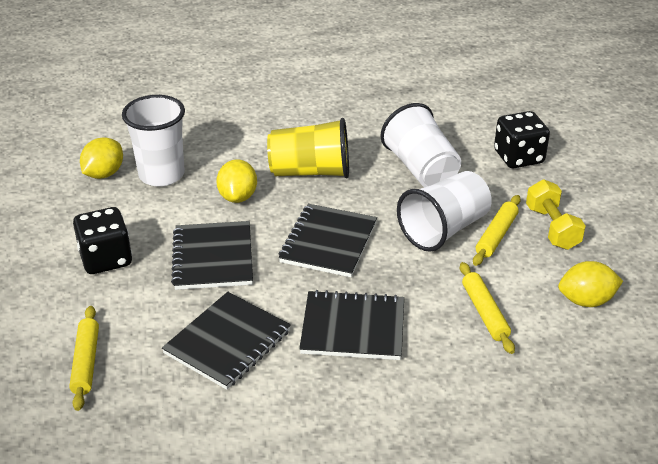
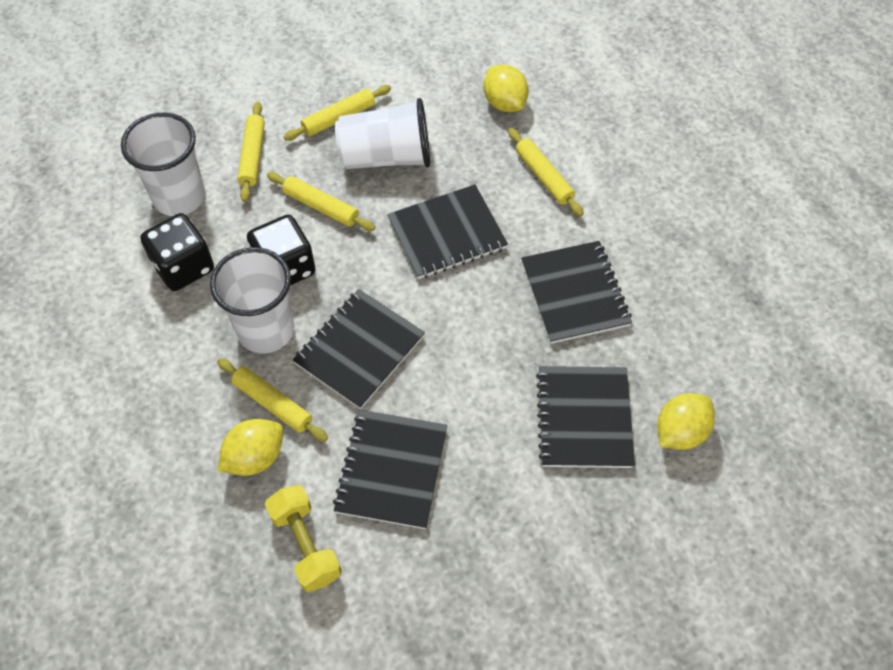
black notebook: [162,292,291,390] [171,221,253,290] [279,204,377,277] [299,290,404,360] = 4 -> [293,289,425,409] [333,410,447,529] [387,184,508,279] [521,241,632,344] [536,366,635,468] = 5
yellow cup: [267,118,349,178] = 1 -> none = 0
yellow rolling pin: [69,306,99,411] [460,262,515,354] [473,195,521,266] = 3 -> [217,358,328,442] [238,101,265,202] [267,172,375,231] [284,85,391,141] [508,128,584,217] = 5

